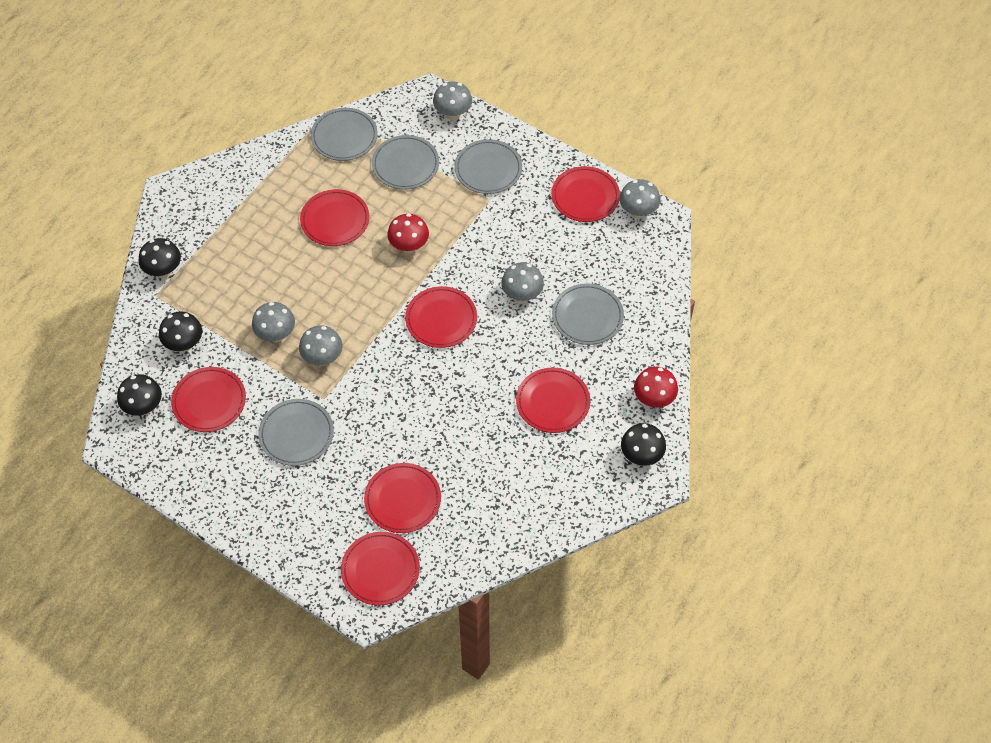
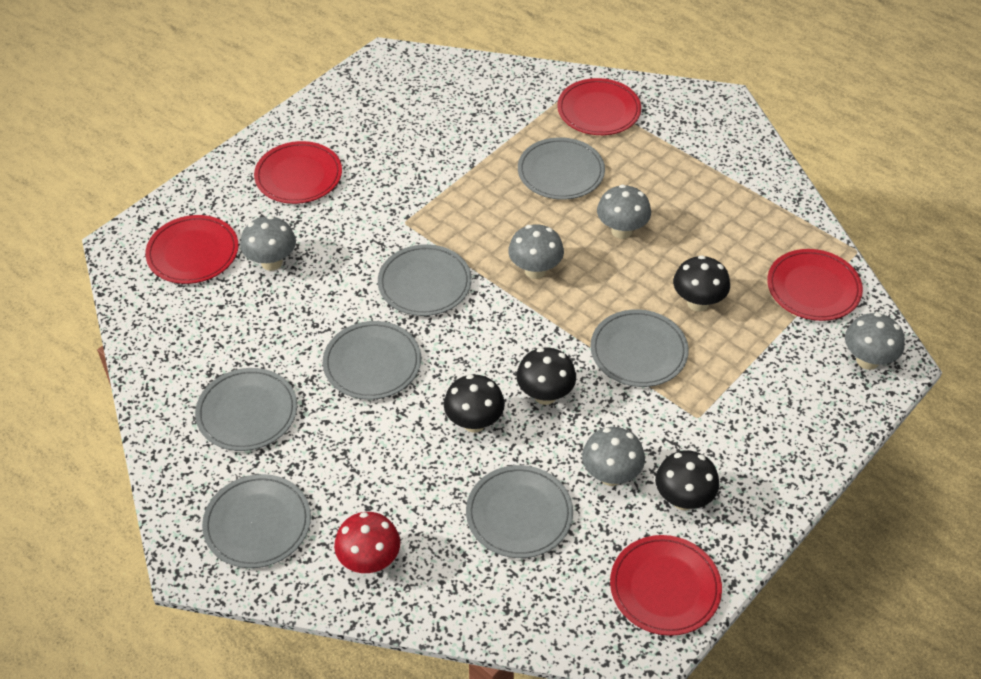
grey plate: [258,399,334,466] [311,108,378,161] [372,135,439,189] [454,139,522,194] [552,284,624,345] = 5 -> [195,368,297,451] [202,474,311,568] [323,321,421,400] [378,244,472,316] [466,465,573,558] [518,137,605,200] [590,309,689,387] = 7
red mushroom: [387,214,429,253] [634,367,678,408] = 2 -> [334,512,400,573] = 1
red plate: [171,367,246,432] [300,189,369,246] [341,532,420,605] [364,463,441,533] [405,286,477,348] [516,368,590,433] [551,166,620,222] = 7 -> [145,215,238,284] [254,141,342,204] [557,78,641,135] [610,535,722,636] [767,249,863,321] = 5

